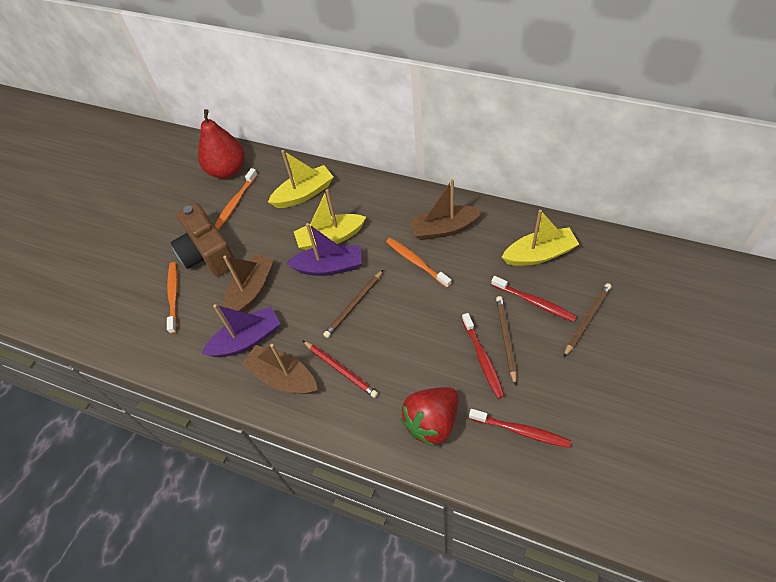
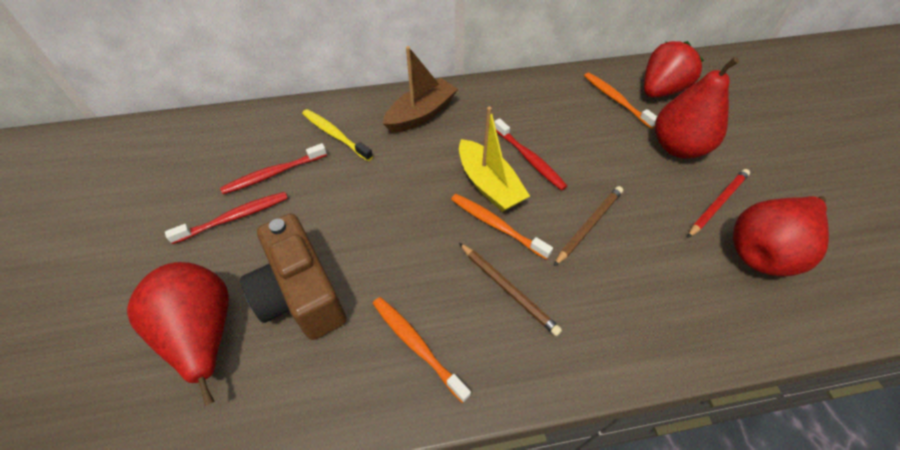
brown boat: [223,254,274,317] [241,344,318,394] [409,179,483,240] = 3 -> [383,46,458,133] = 1
brown pencil: [323,270,383,338] [496,296,517,386] [563,283,612,358] = 3 -> [459,243,562,336] [554,186,623,266] = 2
purple boat: [201,304,281,357] [286,223,362,276] = 2 -> none = 0
red pear: [198,109,245,179] = 1 -> [127,262,229,406] [655,57,739,159] [733,196,829,276] = 3
yellow boat: [268,150,333,208] [294,189,366,250] [502,210,579,266] = 3 -> [459,107,530,212] = 1
yellow toothbrush: none = 0 -> [302,109,373,161] = 1

